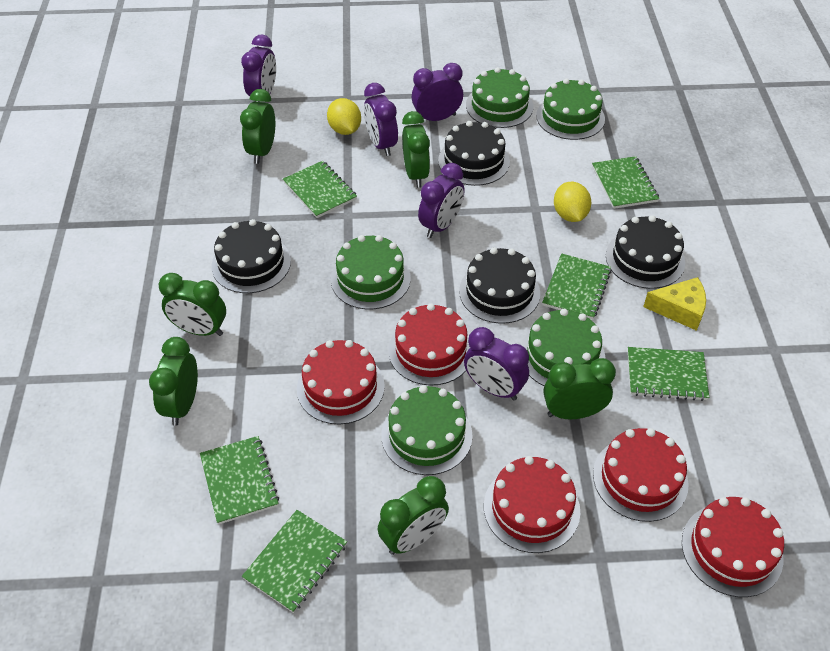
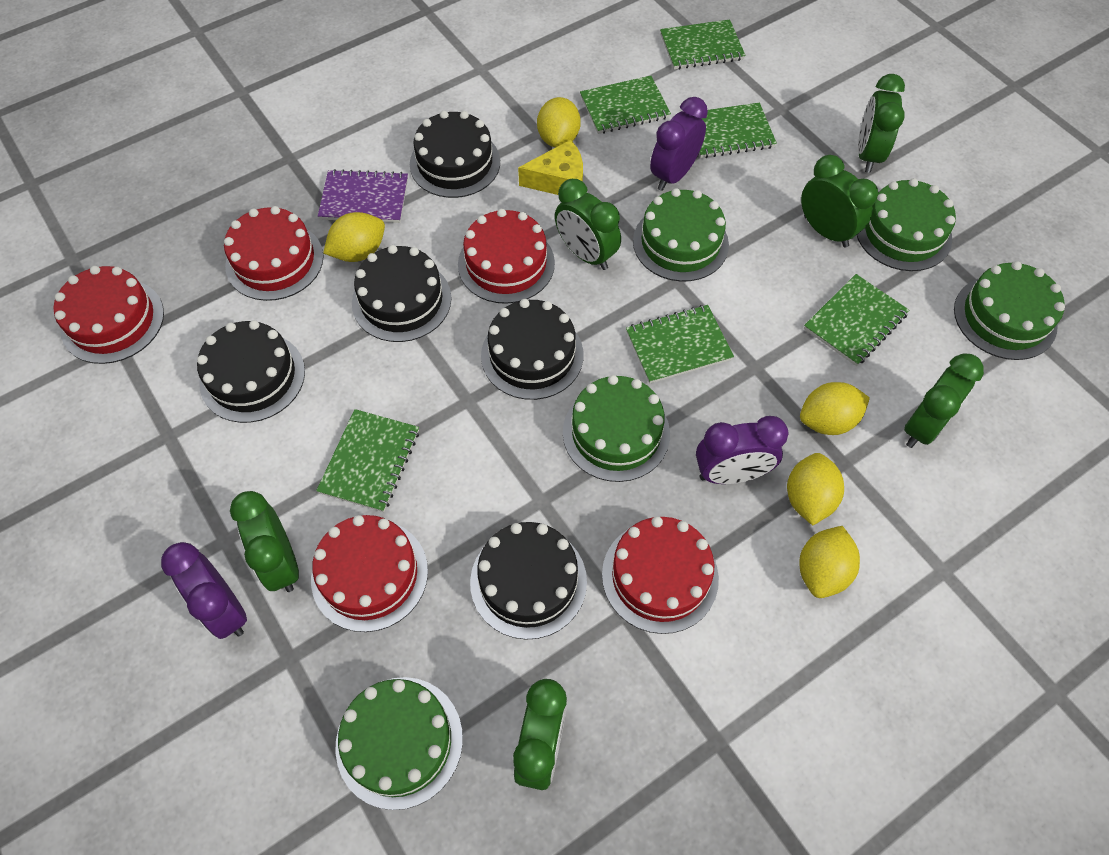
black cake: [211,219,291,293] [438,121,510,186] [459,247,540,324] [606,215,685,289] = 4 -> [197,320,305,423] [352,245,451,342] [410,111,500,198] [470,522,587,640] [481,299,583,400] = 5
purple clock: [241,35,276,102] [364,83,398,156] [412,63,463,121] [418,163,464,238] [464,327,529,401] = 5 -> [161,542,247,639] [650,97,708,191] [696,416,789,484] = 3
purple notebook: none = 0 -> [318,169,408,223] = 1
yellow lemon: [327,98,361,135] [554,182,591,222] = 2 -> [323,212,385,262] [537,97,581,147] [787,453,844,526] [799,526,860,598] [800,382,870,435] = 5

